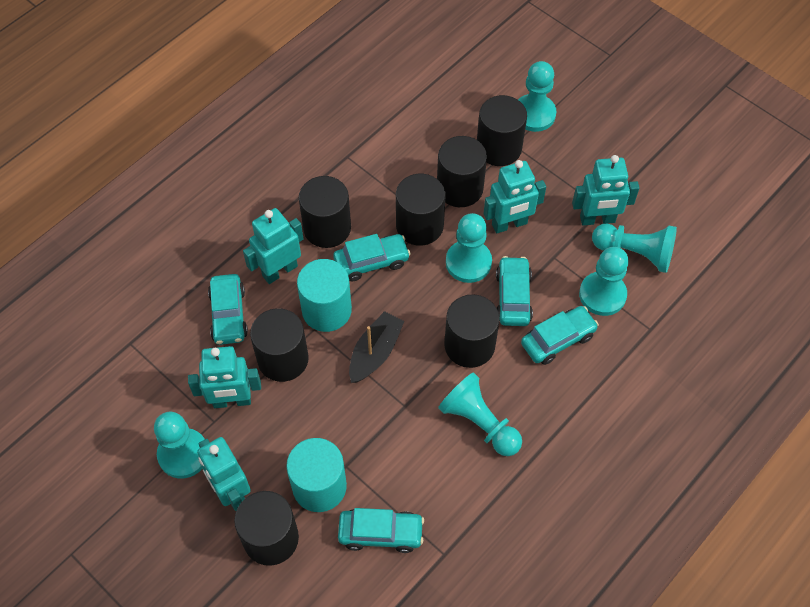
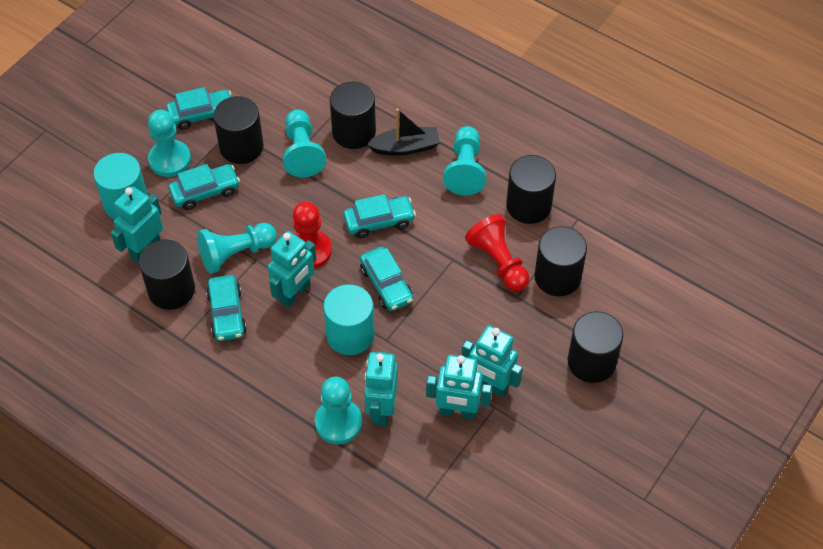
black cylinder: [234,491,299,566] [250,308,309,382] [299,176,351,248] [396,174,446,246] [437,136,487,207] [444,294,500,368] [477,95,527,166] = 7 -> [139,239,195,310] [213,96,264,164] [330,82,376,149] [506,155,556,224] [534,226,587,296] [568,312,623,383] = 6
red pawn: none = 0 -> [293,202,332,269] [465,214,530,291] = 2
turquoise pawn: [154,412,205,479] [438,372,522,456] [446,213,492,283] [518,61,556,132] [579,247,629,316] [592,224,677,273] = 6 -> [148,110,191,177] [197,223,277,274] [283,110,326,178] [315,377,362,444] [443,126,486,196] = 5

